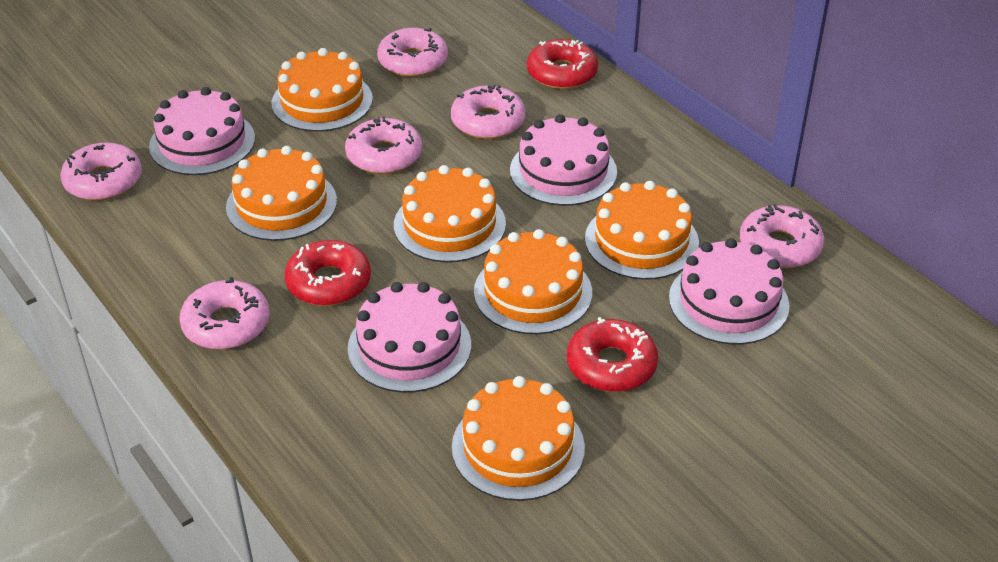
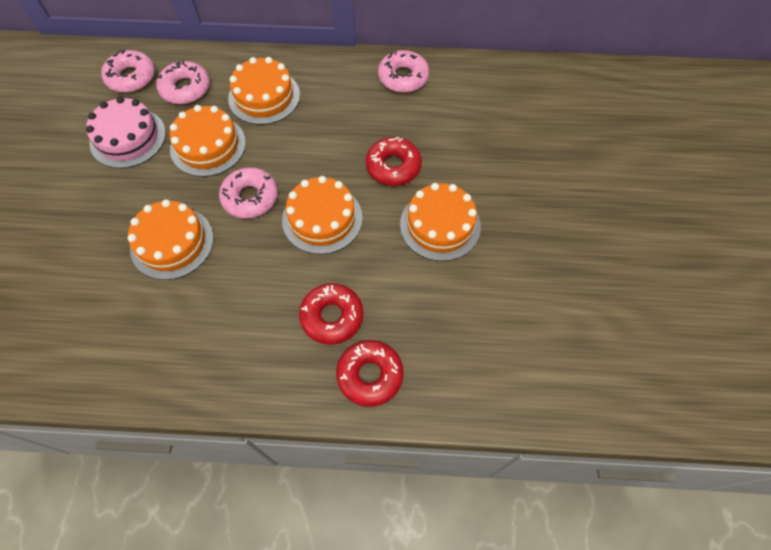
orange cake: [226,146,337,241] [272,48,373,132] [394,165,506,262] [452,376,585,501] [474,229,592,334] [585,181,699,280] = 6 -> [128,199,214,280] [169,105,246,177] [228,57,300,125] [282,176,363,254] [400,183,481,261] = 5
pink cake: [149,87,255,175] [348,282,471,393] [510,114,617,206] [669,238,789,345] = 4 -> [86,97,166,168] = 1
pink donut: [60,143,142,201] [179,277,270,349] [345,116,422,174] [377,28,448,77] [451,84,525,139] [740,204,824,268] = 6 -> [101,50,155,93] [156,60,210,104] [219,167,278,219] [378,50,429,93] = 4

